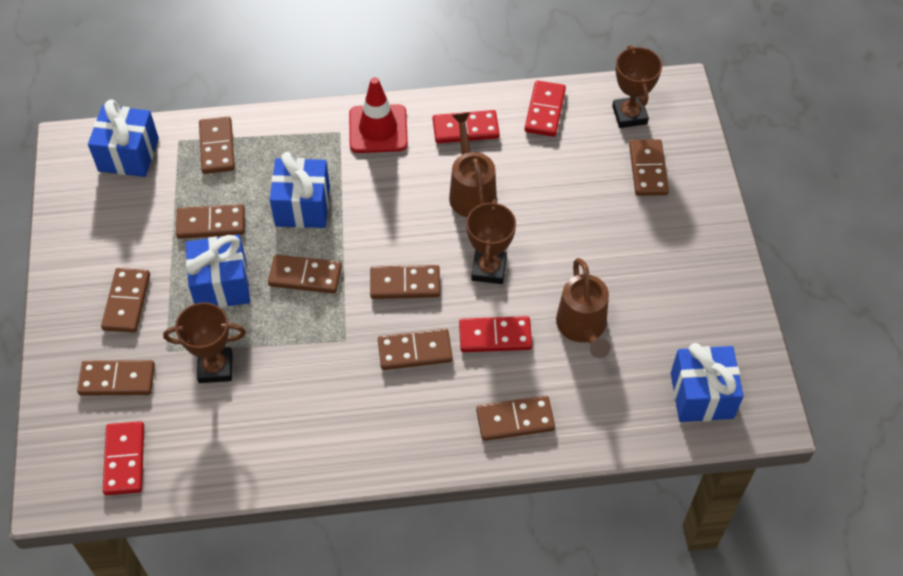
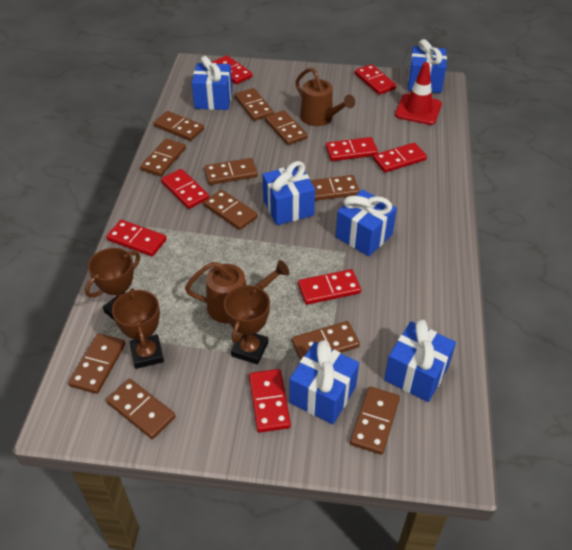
blue gift: [88,99,159,177] [186,234,250,308] [270,152,330,228] [671,343,744,422] = 4 -> [192,56,232,110] [262,161,315,225] [289,340,359,424] [336,189,397,256] [384,319,456,402] [408,39,447,93] = 6
brown domino: [77,360,155,396] [101,268,150,333] [176,204,245,239] [199,117,235,174] [268,255,342,294] [370,265,440,299] [378,329,453,370] [476,396,555,441] [629,139,669,196] = 9 -> [68,333,125,394] [106,379,176,439] [140,139,186,176] [154,111,204,141] [203,190,258,230] [204,158,258,185] [235,88,273,121] [265,110,308,145] [292,321,360,360] [310,175,360,201] [350,387,400,455] = 11
red domino: [103,421,144,495] [433,110,500,143] [459,316,532,352] [525,81,566,137] = 4 -> [106,220,167,256] [161,169,209,209] [211,55,253,84] [249,369,291,433] [298,269,361,305] [326,137,378,161] [355,64,396,95] [373,143,427,173] = 8

